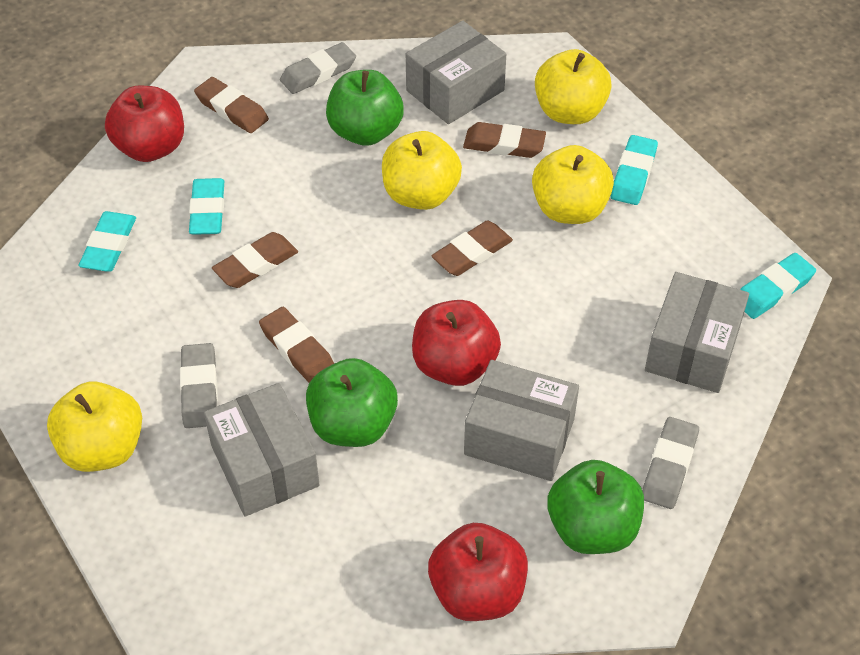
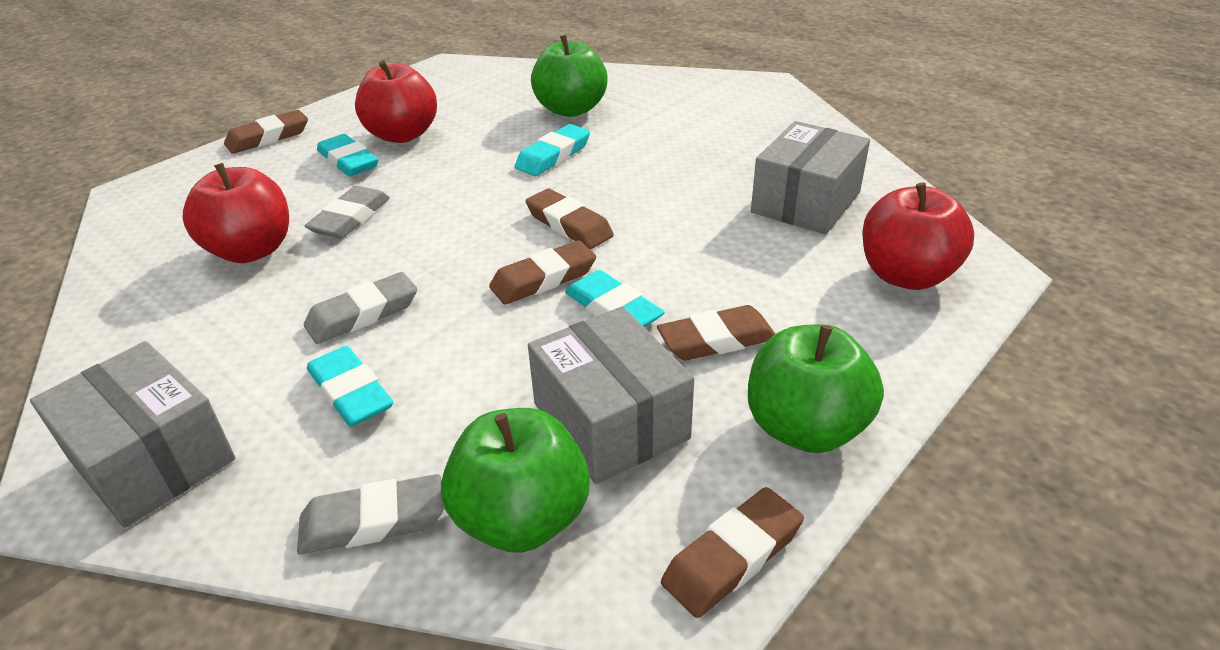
grey box: [204,383,320,516] [406,21,506,124] [464,360,579,481] [645,272,749,393] = 4 -> [30,341,236,528] [528,306,694,484] [751,121,870,235] = 3
yellow apple: [47,381,142,472] [382,131,462,210] [532,145,614,224] [535,49,612,124] = 4 -> none = 0

